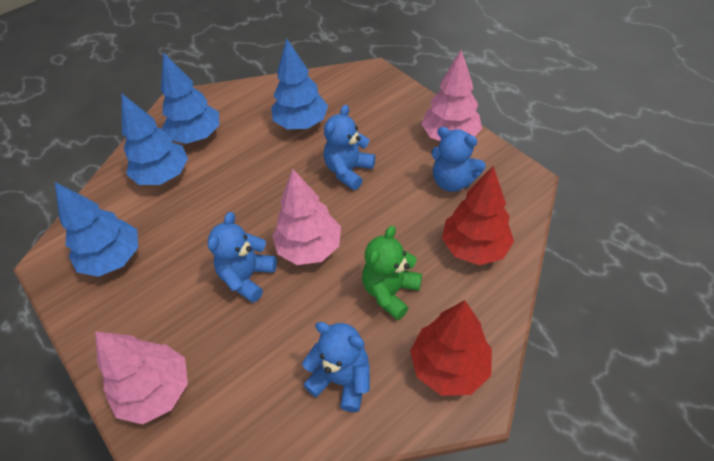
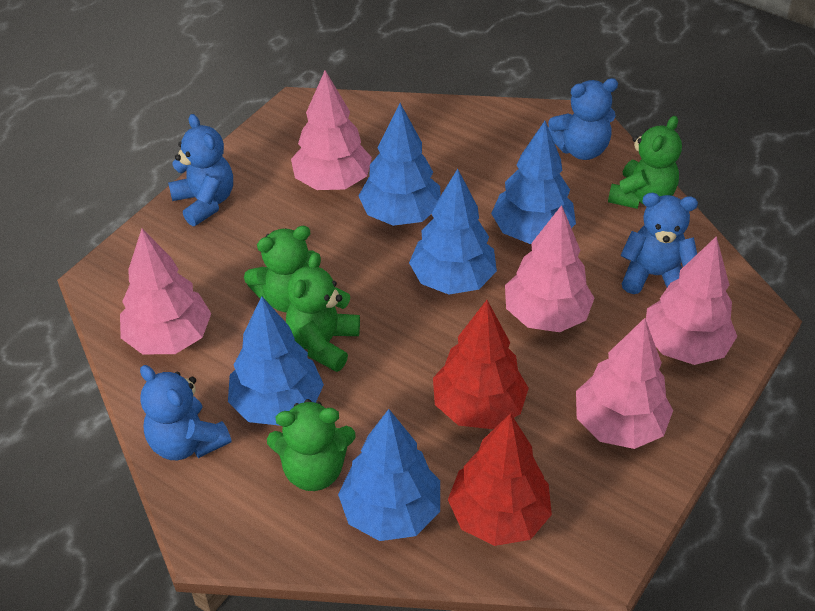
blue tree: [55,182,138,277] [122,94,188,185] [161,52,219,144] [271,38,328,129] = 4 -> [228,296,324,426] [338,409,440,541] [359,103,440,226] [409,169,497,295] [491,121,576,244] = 5
green teddy bear: [362,226,422,320] = 1 -> [244,226,315,313] [267,399,356,491] [286,252,360,372] [608,116,682,209] = 4
pink tree: [95,331,188,424] [272,169,341,265] [422,50,482,141] = 3 -> [120,229,211,354] [291,70,372,190] [505,205,594,332] [576,318,673,449] [646,236,737,365] = 5

